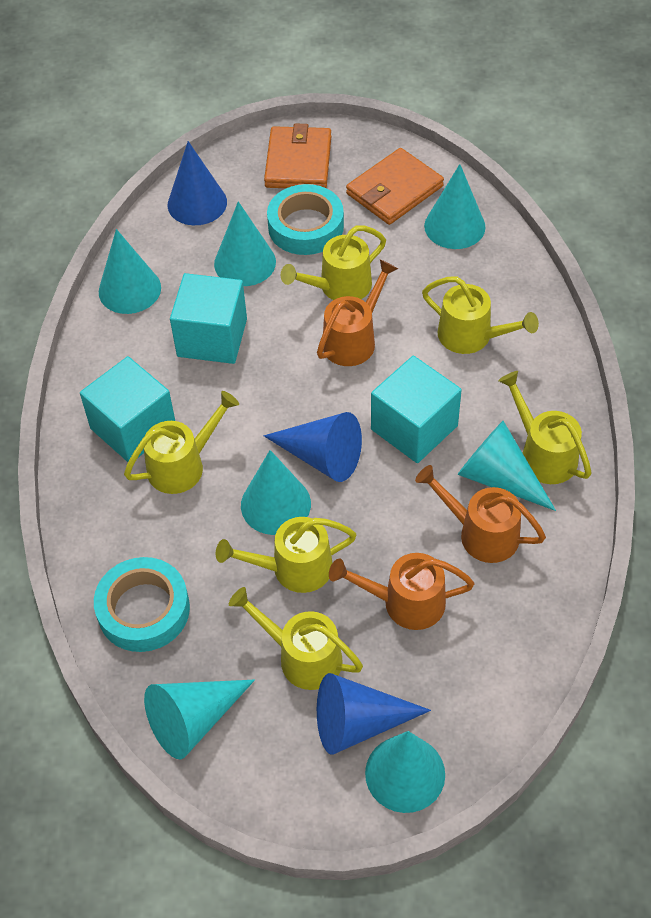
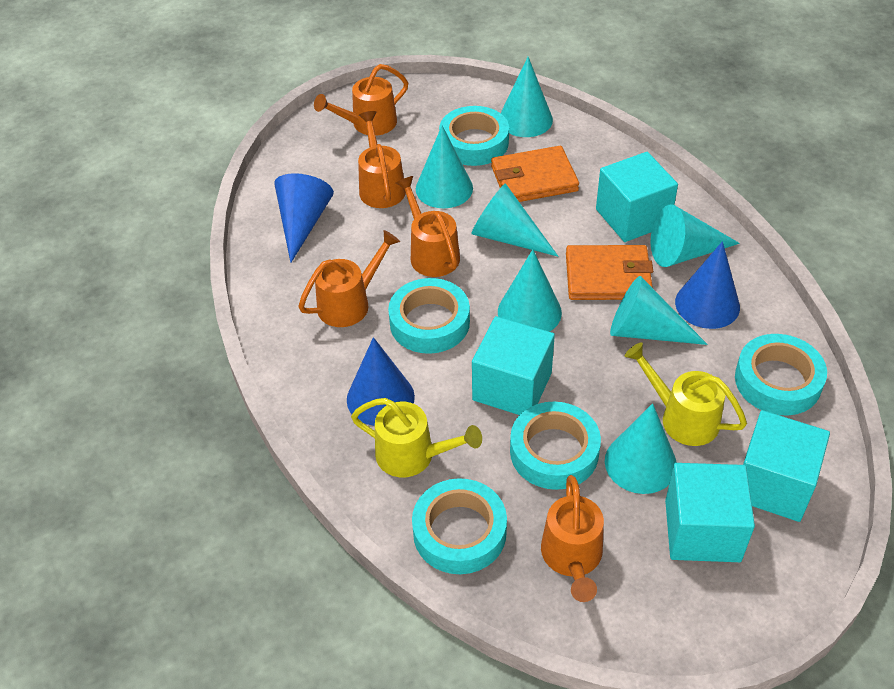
orange watering can: [317,260,398,366] [329,553,474,630] [415,465,546,563] = 3 -> [298,230,400,327] [314,64,408,136] [358,111,406,208] [396,176,460,277] [541,475,604,602] = 5
turquoise cube: [80,356,175,462] [170,273,247,364] [371,356,462,463] = 3 -> [472,316,555,415] [596,152,678,242] [665,463,755,562] [743,410,830,522] = 4
turquoise tape: [94,557,190,652] [267,184,344,255] = 2 -> [388,278,470,354] [412,478,507,574] [439,106,509,166] [510,402,601,490] [735,334,827,415] = 5
yellow watering can: [124,391,239,494] [216,517,356,593] [229,587,363,690] [281,226,386,300] [422,276,539,354] [498,371,592,484] = 6 -> [351,398,482,477] [625,342,747,446] = 2

